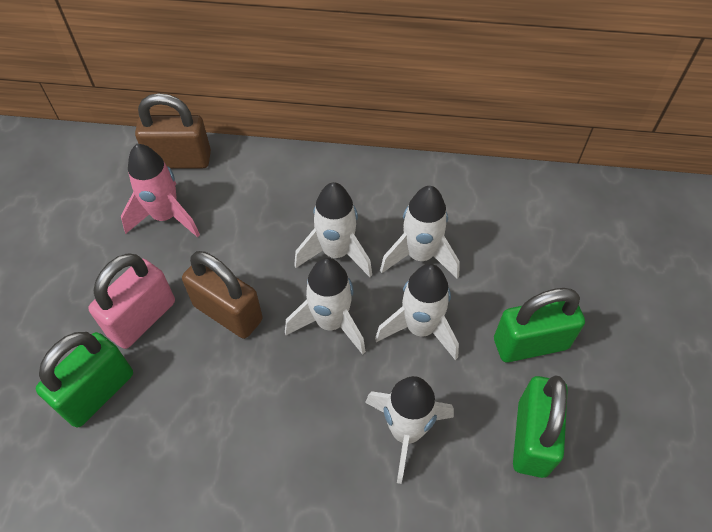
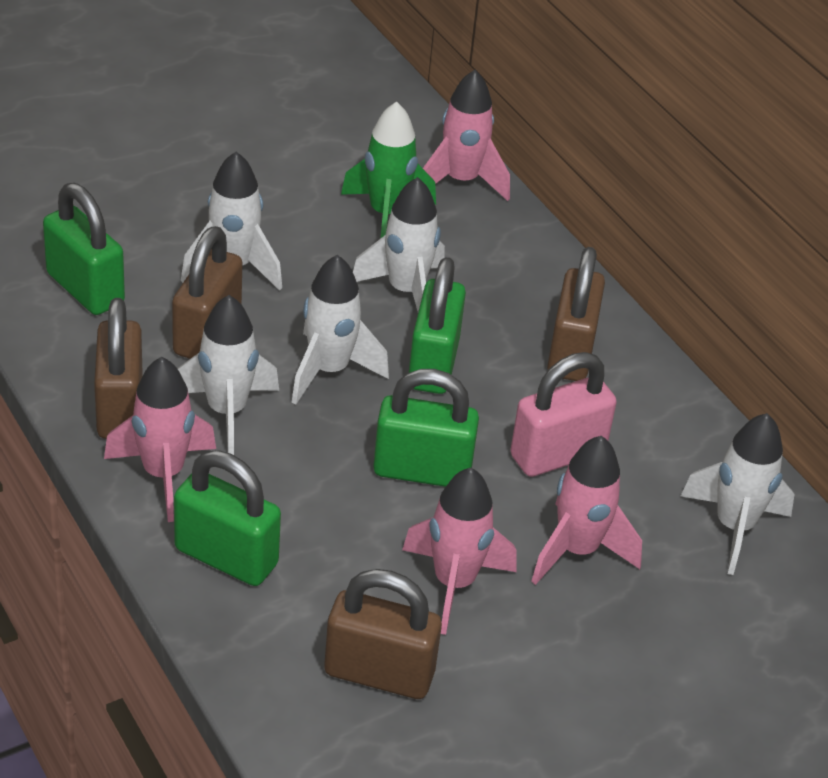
brown padlock: [135,93,211,169] [182,251,263,339] = 2 -> [94,298,143,439] [172,226,242,359] [324,569,442,699] [547,247,605,381] = 4
green padlock: [36,332,133,427] [494,288,585,362] [513,375,568,478] = 3 -> [43,183,125,315] [174,450,281,586] [373,369,479,487] [409,257,466,394] = 4
green rocket: none = 0 -> [341,101,436,239] = 1
pink rocket: [121,144,200,237] = 1 -> [104,357,216,522] [402,468,517,635] [423,70,510,201] [531,436,642,585] = 4

